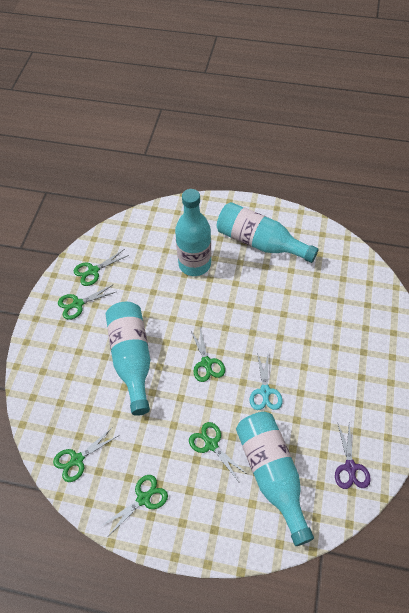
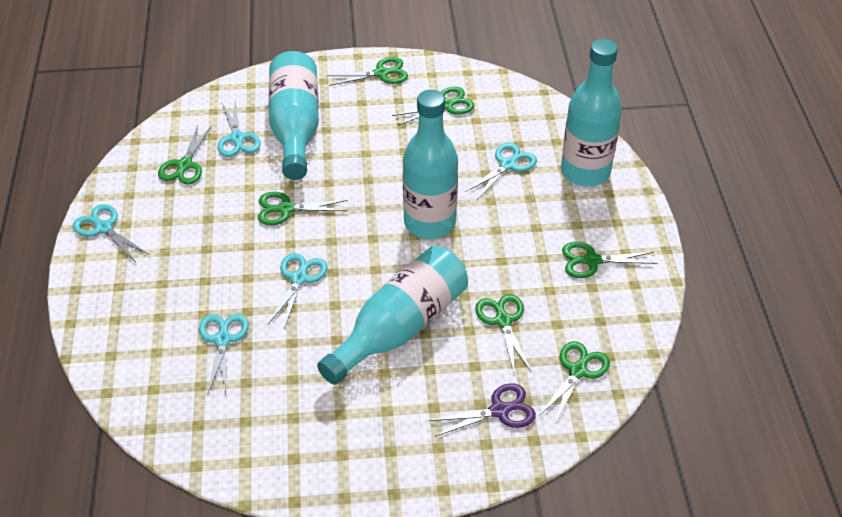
green scissors: [53,427,118,482] [58,285,115,320] [74,250,129,286] [101,475,168,536] [189,422,248,482] [190,328,225,382] = 6 -> [158,125,212,185] [258,192,348,225] [326,57,408,86] [392,87,474,126] [475,294,531,372] [539,341,610,422] [562,242,657,278] = 7
turquoise scissors: [250,353,283,410] = 1 -> [73,204,148,262] [199,314,249,394] [218,99,261,157] [268,253,328,328] [465,143,537,200] = 5

